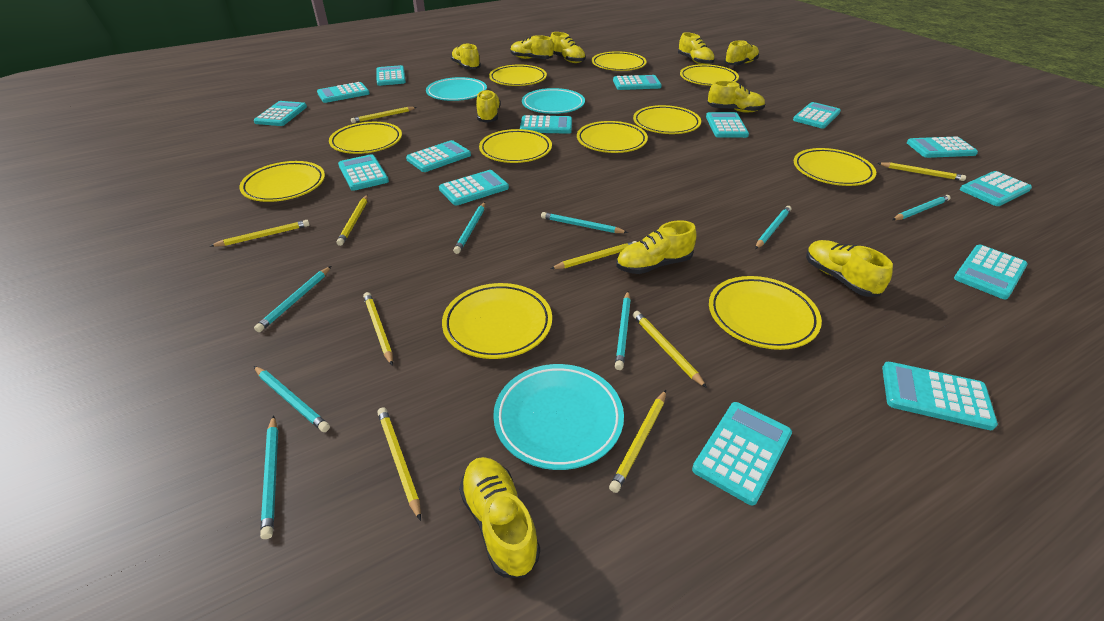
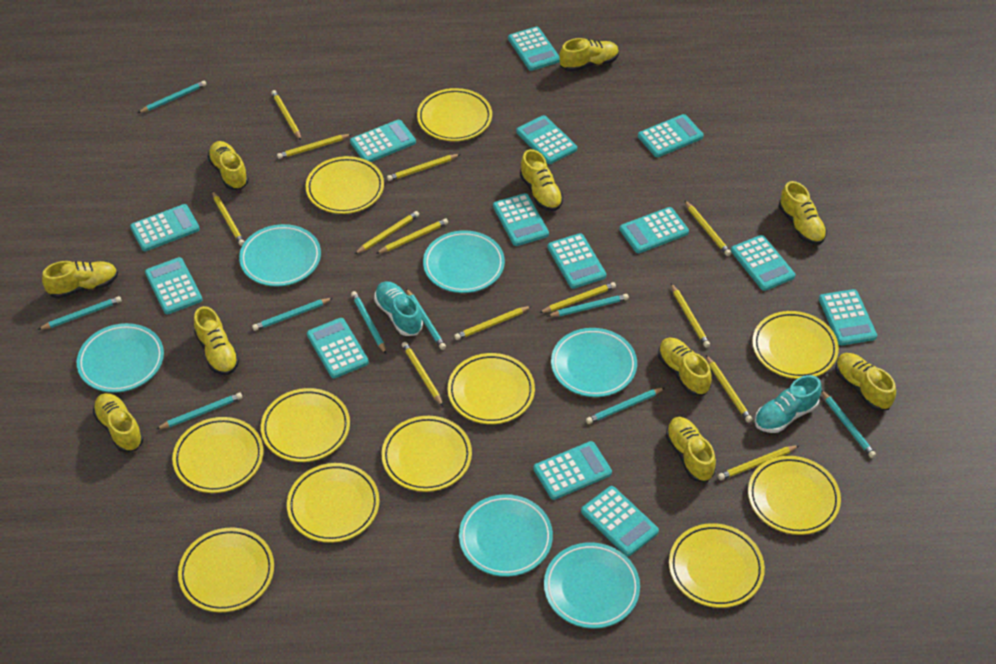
turquoise calculator: [254,101,307,126] [317,82,370,103] [338,154,389,191] [376,65,406,86] [406,140,471,172] [439,170,509,205] [520,115,572,134] [613,75,662,90] [692,402,792,505] [706,112,749,138] [793,102,841,128] [882,362,998,430] [907,137,978,158] [954,245,1028,299] [960,171,1032,206] = 15 -> [130,204,200,251] [145,257,202,314] [307,318,369,378] [350,120,416,162] [493,193,549,246] [508,27,560,71] [516,115,577,164] [533,441,612,500] [548,233,606,289] [581,486,659,556] [619,207,689,253] [638,114,704,157] [731,235,795,291] [819,289,877,345] = 14
turquoise pencil: [254,266,331,332] [254,366,330,432] [260,415,278,539] [453,202,485,254] [541,212,628,233] [615,291,631,370] [755,206,792,249] [892,195,951,220] = 8 -> [37,296,122,330] [138,81,207,113] [157,393,242,429] [252,298,333,331] [351,291,386,354] [406,289,446,350] [548,294,629,317] [586,388,665,424] [821,390,876,458] = 9
turquoise plate: [426,77,487,101] [493,364,624,470] [522,88,585,114] = 3 -> [77,323,164,393] [239,224,321,287] [423,230,505,293] [459,494,553,577] [544,542,640,629] [551,328,637,397] = 6
turquoise shoe: none = 0 -> [374,281,423,336] [755,375,822,433] = 2
yellow pencil: [210,220,310,247] [337,195,368,246] [351,107,417,123] [363,292,393,366] [377,407,421,521] [550,241,636,269] [609,390,666,493] [633,311,707,388] [878,162,966,181] = 9 -> [212,191,244,246] [271,90,301,140] [277,134,352,159] [355,211,419,254] [376,218,448,254] [387,154,460,181] [402,342,443,406] [454,306,532,340] [539,282,616,313] [671,283,710,348] [684,200,731,256] [706,355,752,422] [718,445,799,480] = 13

